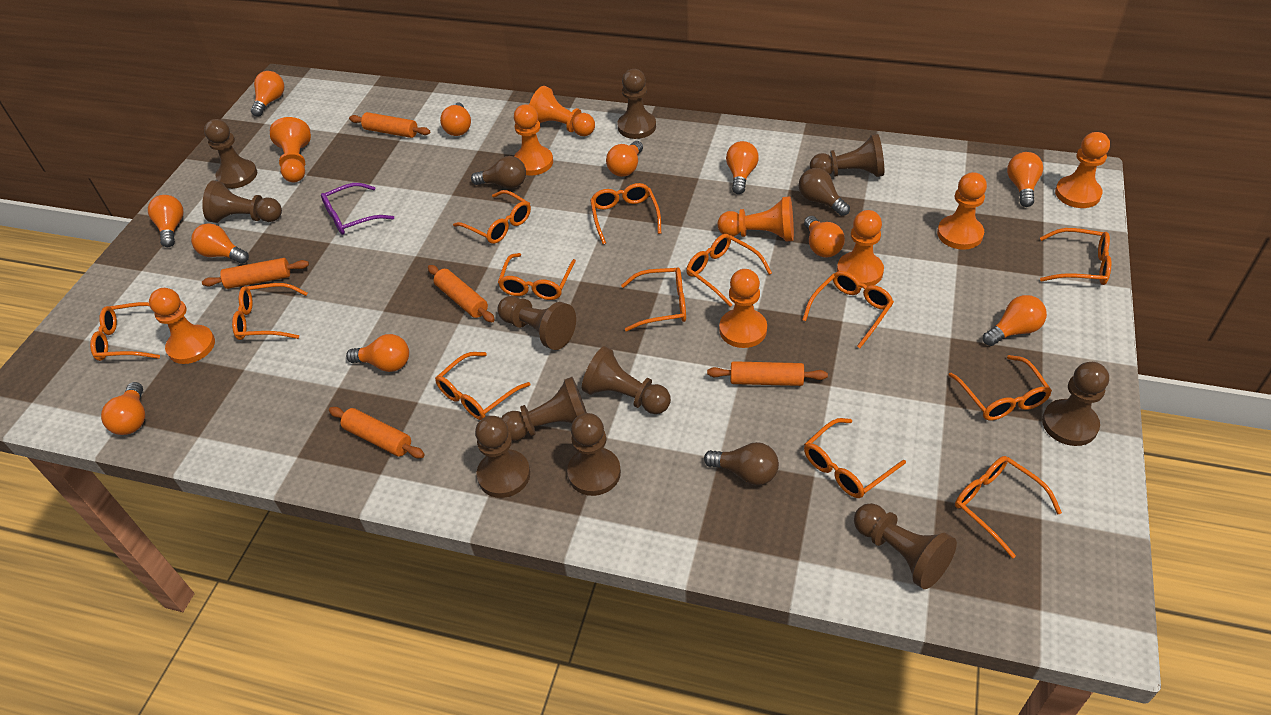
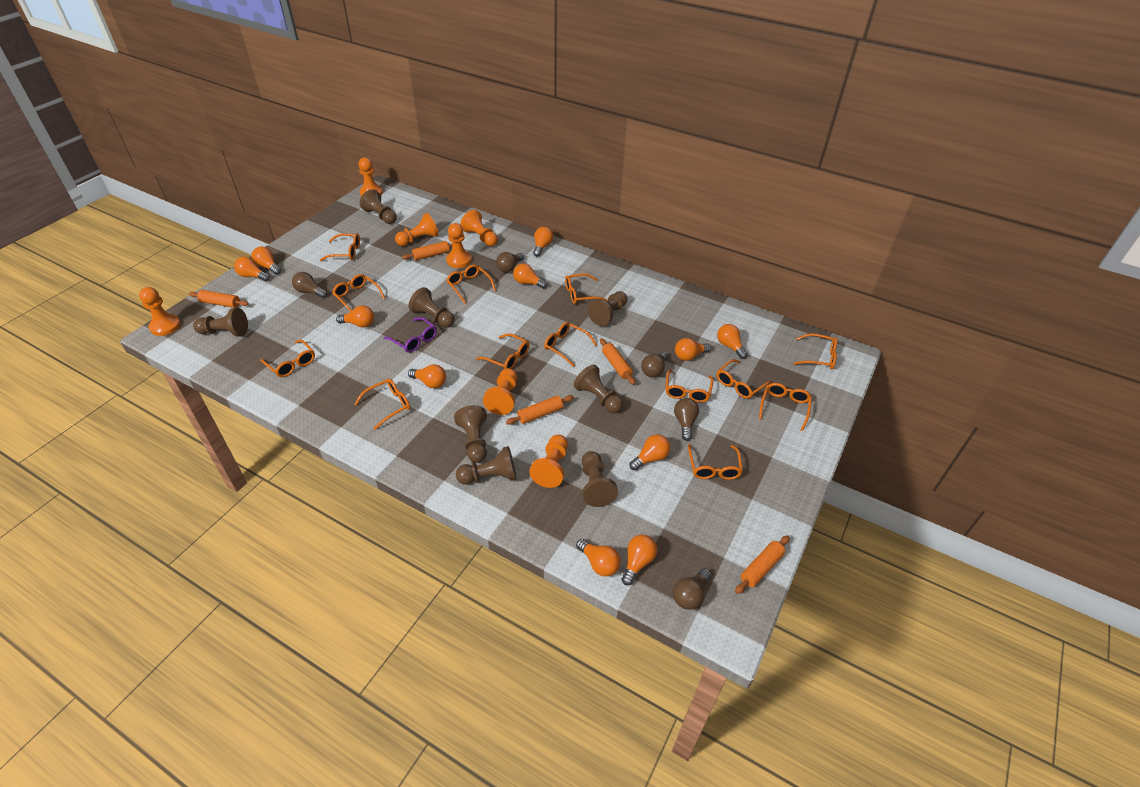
brown light bulb: [471,156,526,189] [704,442,779,485] [799,168,850,216] = 3 -> [292,272,327,298] [496,252,524,272] [641,351,668,378] [673,568,711,610] [674,398,699,441] = 5
brown pawn: [202,181,282,223] [204,119,257,189] [475,416,530,498] [497,296,576,350] [501,377,587,441] [567,413,621,496] [582,346,671,414] [617,69,656,139] [810,134,884,177] [854,503,957,589] [1042,362,1109,446] = 11 -> [193,308,248,337] [360,189,397,224] [409,287,455,328] [454,405,487,463] [456,446,517,484] [574,365,623,413] [582,451,618,507] [587,291,628,326] = 8
orange pawn: [149,288,215,364] [270,117,311,182] [514,104,553,176] [529,86,595,136] [718,196,794,242] [719,269,767,348] [837,210,884,288] [937,172,987,250] [1055,132,1110,208] = 9 -> [139,287,181,336] [358,157,383,196] [395,213,439,246] [446,223,472,268] [460,210,498,246] [483,368,517,415] [529,434,568,488] = 7

